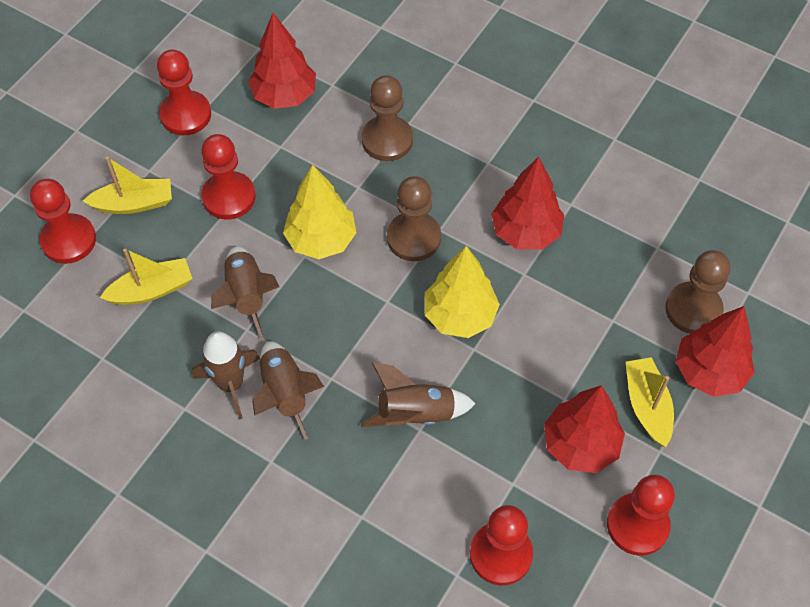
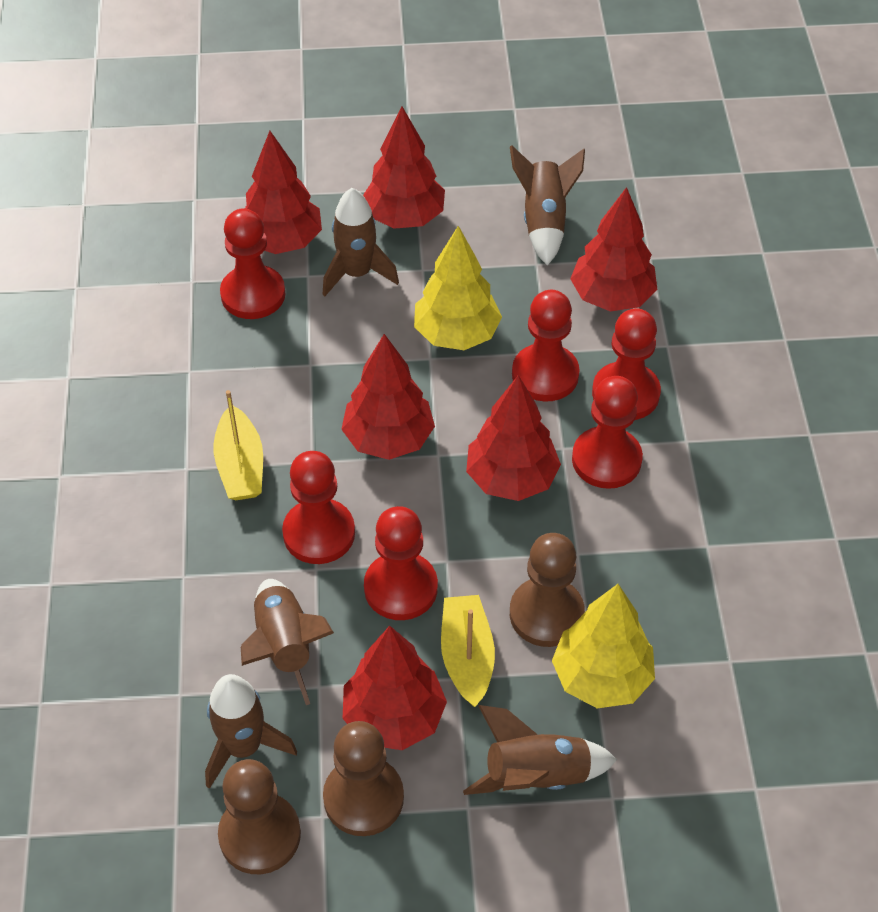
brown rocket: [192,331,260,420] [211,246,279,339] [252,341,324,440] [361,362,476,427] = 4 -> [205,674,297,789] [241,579,334,705] [322,188,399,296] [463,705,617,795] [510,145,585,266] = 5
red pawn: [30,179,96,264] [157,49,211,135] [201,134,256,219] [470,505,533,585] [607,475,675,556] = 5 -> [220,208,286,319] [282,451,355,564] [364,506,438,620] [512,290,580,402] [572,376,643,489] [592,308,661,420] = 6
red tree: [248,13,316,109] [491,157,564,250] [544,385,625,473] [675,306,755,397] = 4 -> [245,131,322,254] [341,334,435,460] [343,626,447,750] [363,107,445,229] [466,375,561,501] [570,187,657,311] = 6
yellow boat: [83,157,172,214] [100,248,193,305] [626,357,674,447] = 3 -> [214,390,263,500] [441,595,495,707] = 2

